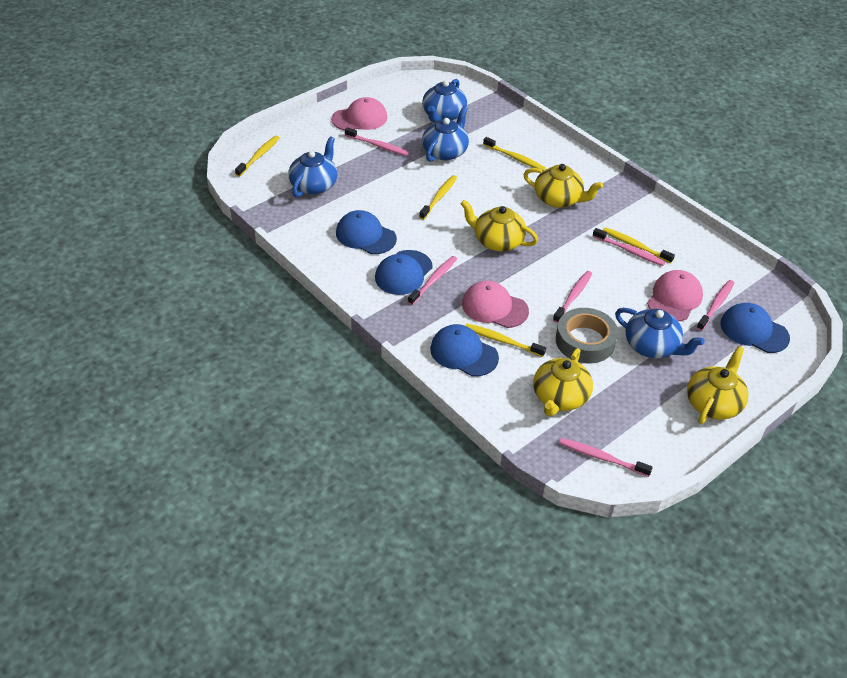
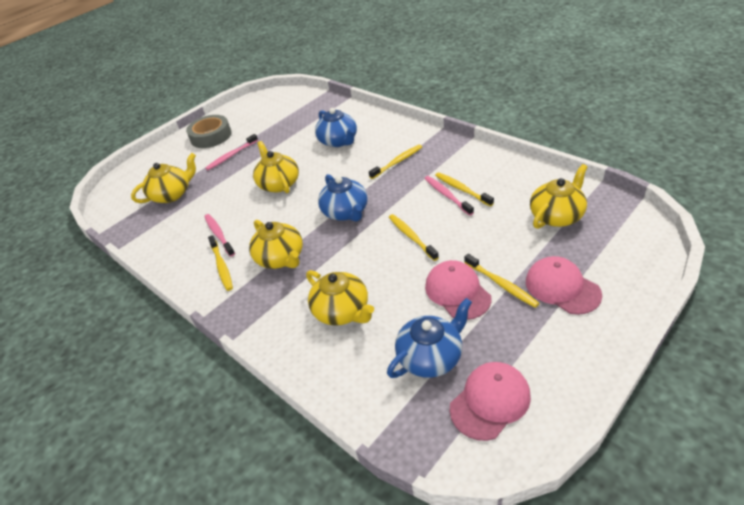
blue cap: [336,210,397,254] [375,250,433,295] [430,324,499,377] [721,303,790,353] = 4 -> none = 0
blue teapot: [288,136,338,197] [422,79,467,123] [422,106,469,162] [615,308,705,358] = 4 -> [315,108,357,147] [318,174,368,222] [387,298,472,378] = 3
pink toothbrush: [345,127,409,156] [408,256,457,305] [553,271,592,323] [559,438,653,477] [593,228,665,266] [697,280,734,331] = 6 -> [204,214,235,257] [205,134,258,170] [424,176,474,216] = 3
yellow teapot: [460,200,538,251] [523,164,603,208] [533,348,593,417] [687,346,748,424] = 4 -> [131,153,196,203] [249,220,303,269] [253,141,299,193] [306,270,374,326] [530,164,588,229] = 5

